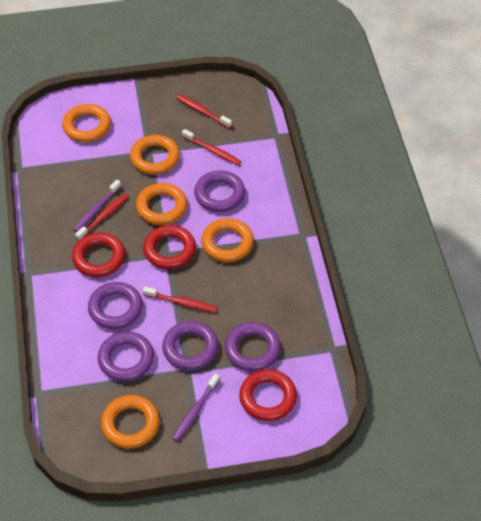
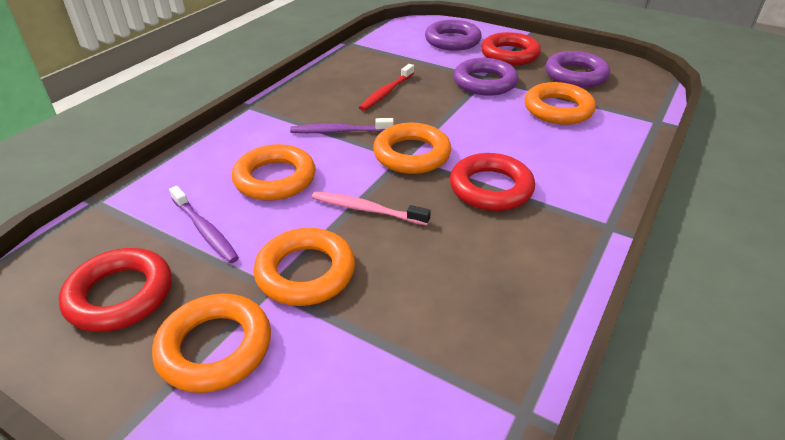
pink toothbrush: none = 0 -> [312,191,431,225] = 1
purple ring: [88,282,143,329] [98,332,154,382] [162,321,219,370] [194,170,245,212] [225,322,281,372] = 5 -> [425,20,482,51] [454,58,518,96] [545,51,610,87] = 3
red toothbrush: [75,194,129,241] [143,287,217,312] [176,95,232,128] [182,129,241,166] = 4 -> [359,64,414,111] = 1

